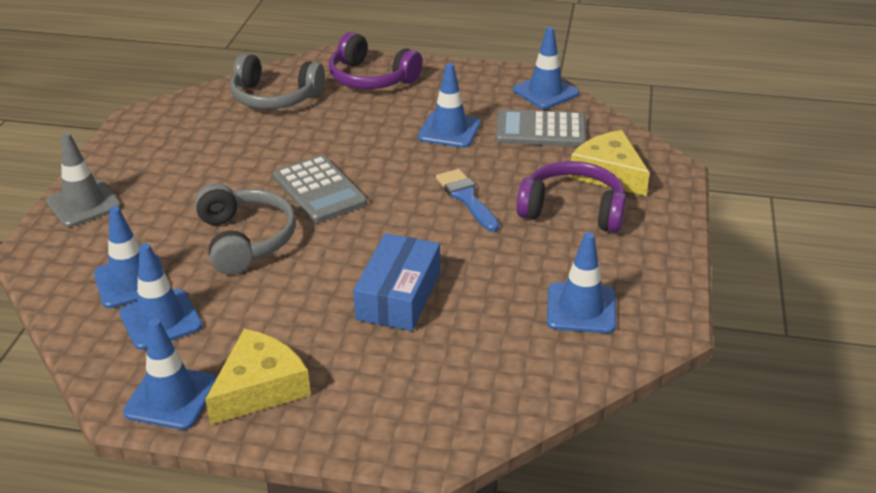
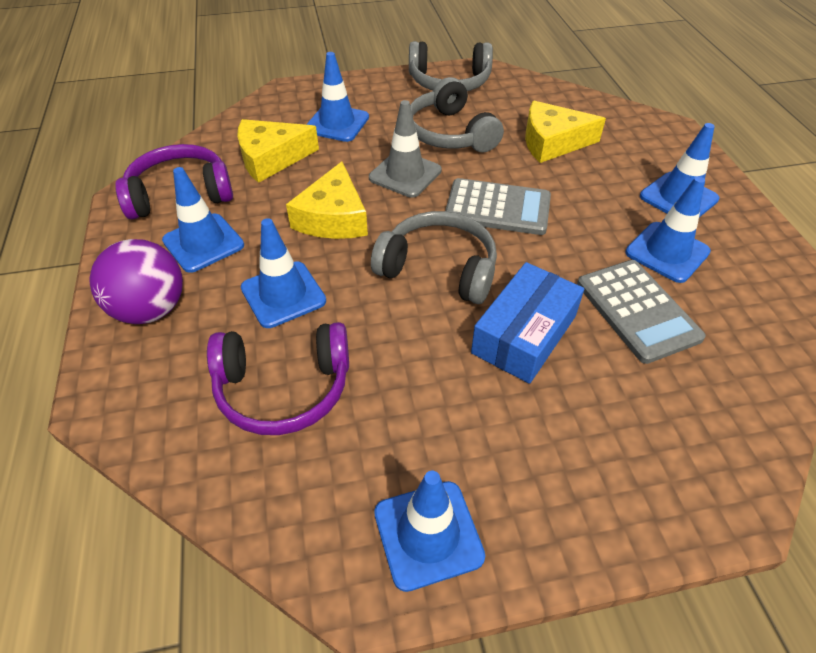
blue brush: [436,169,499,232] = 1 -> none = 0
grey headphones: [195,183,296,275] [230,54,325,109] = 2 -> [371,211,497,304] [409,41,493,91] [410,77,504,152] = 3
purple ball: none = 0 -> [89,239,183,324] = 1
yellow cheese: [205,329,311,425] [569,130,650,196] = 2 -> [237,119,319,183] [286,162,368,239] [525,101,606,163] = 3

